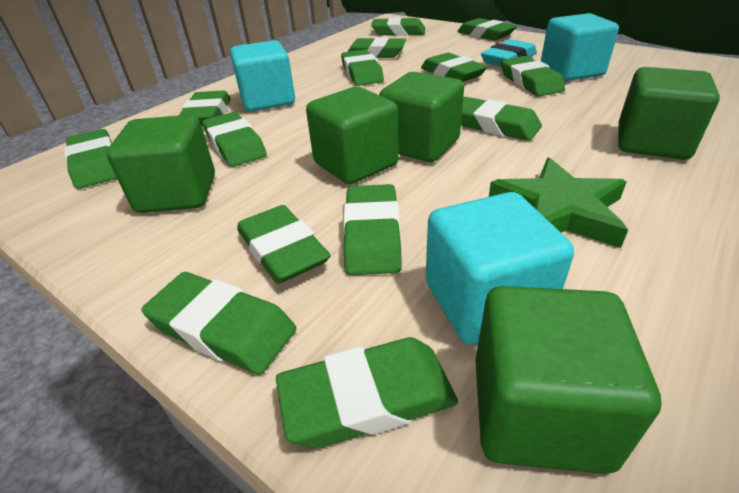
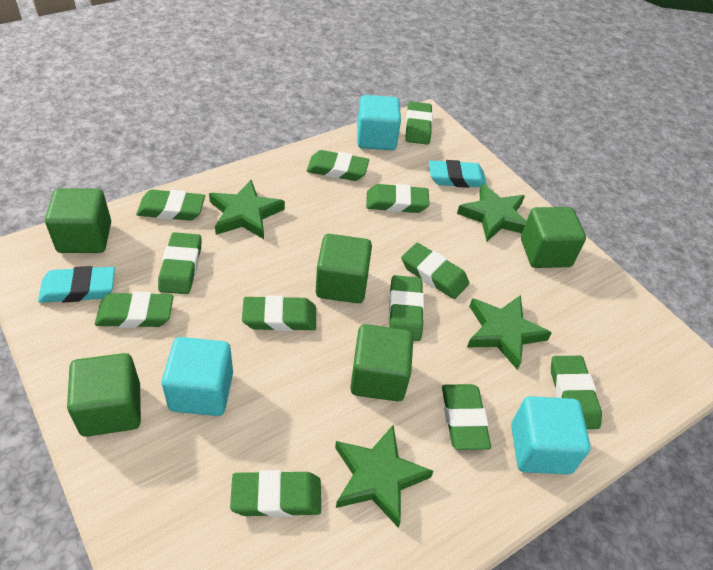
green eraser: [64,129,117,189] [142,272,296,375] [179,90,231,126] [203,112,267,167] [237,205,331,284] [276,337,458,448] [341,50,384,86] [343,184,402,275] [347,37,406,58] [371,17,425,36] [421,53,488,82] [457,18,517,41] [461,97,542,141] [501,56,565,96] = 14 -> [95,292,174,328] [136,190,205,221] [158,232,202,294] [230,470,321,517] [242,295,316,331] [306,150,369,181] [366,184,429,213] [389,275,424,341] [401,243,469,299] [405,101,433,145] [442,384,491,450] [551,356,602,429] = 12
green star: [489,157,628,248] = 1 -> [209,180,285,239] [335,425,433,528] [457,183,526,241] [467,295,552,370] = 4
turquoise eraser: [481,39,537,67] = 1 -> [38,266,115,303] [429,160,487,188] = 2

